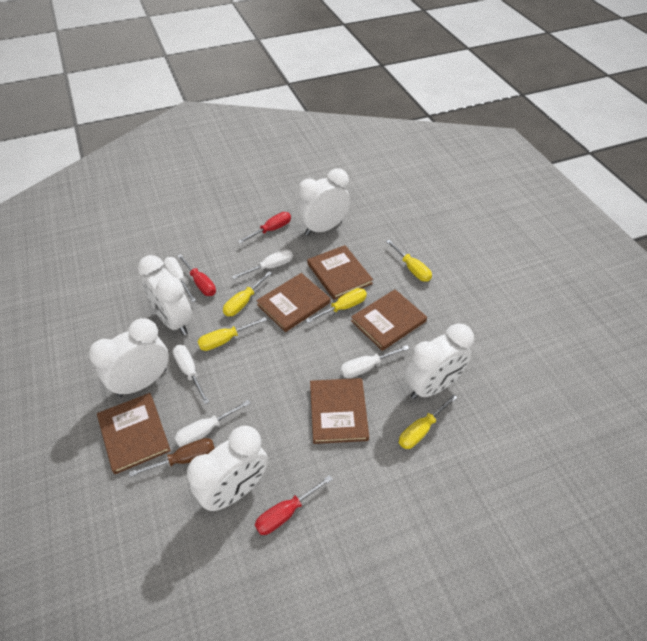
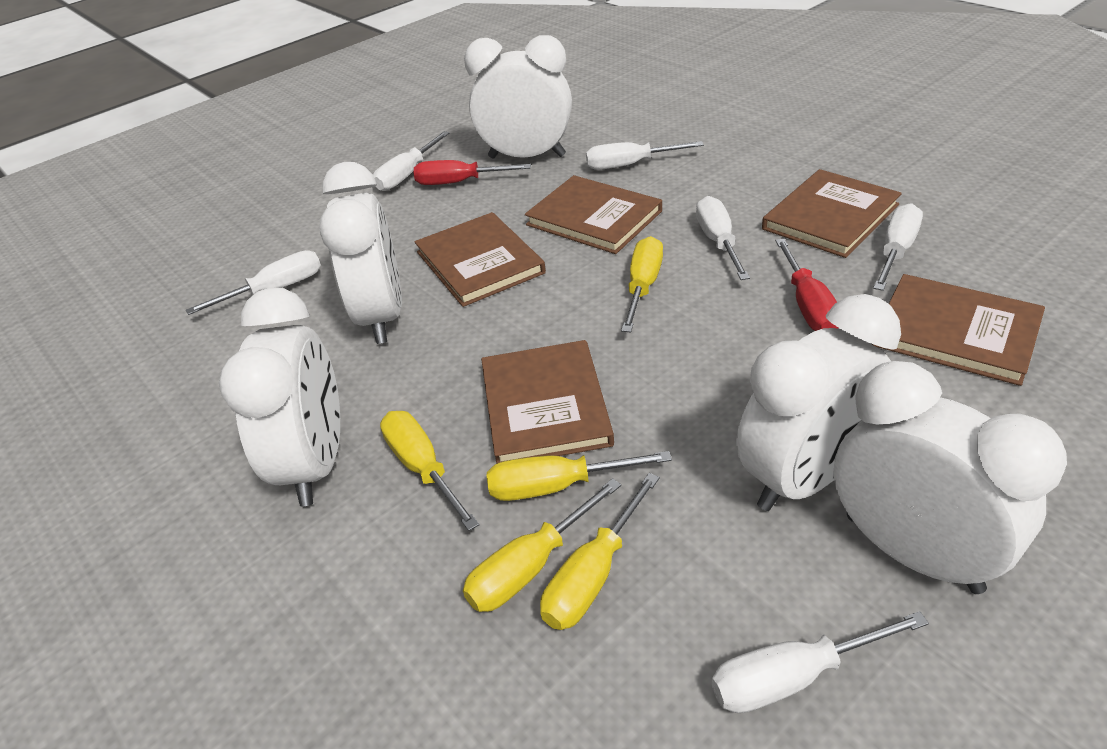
brown screwdriver: [129,438,215,477] = 1 -> none = 0
red screwdriver: [178,254,216,296] [238,212,291,244] [255,475,333,535] = 3 -> [414,160,531,185] [775,239,839,331] = 2
white screwdriver: [164,257,196,303] [172,345,209,404] [174,400,251,447] [232,249,293,279] [340,345,409,378] = 5 -> [186,250,321,315] [373,131,449,191] [586,141,704,170] [696,196,750,280] [711,611,929,713] [873,203,923,291] = 6

